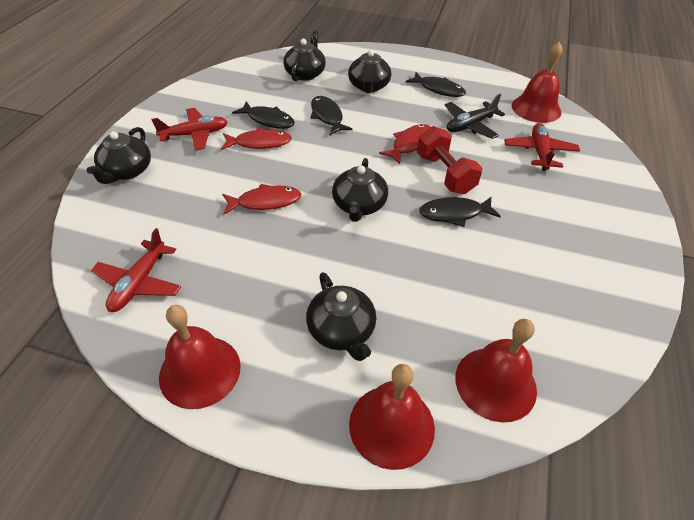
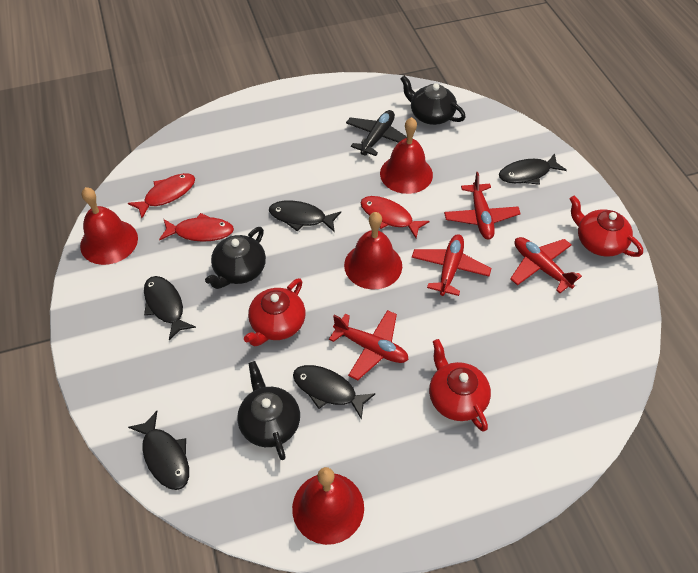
black fish: [232,101,295,129] [311,96,353,135] [406,72,466,97] [419,197,501,227] = 4 -> [128,411,189,490] [144,276,196,340] [269,201,341,232] [293,365,376,420] [499,153,567,185] = 5
black teapot: [87,127,151,184] [283,31,326,81] [306,272,376,361] [332,158,388,222] [348,50,391,93] = 5 -> [205,227,266,289] [237,361,300,460] [400,76,466,125] = 3
red dumbbell: [417,126,482,194] = 1 -> none = 0
red plane: [91,228,181,312] [152,108,228,150] [504,123,580,171] = 3 -> [329,310,409,380] [412,234,491,296] [444,172,521,240] [510,237,582,293] = 4
red teapot: none = 0 -> [244,278,305,346] [429,339,491,432] [569,195,643,257] = 3

